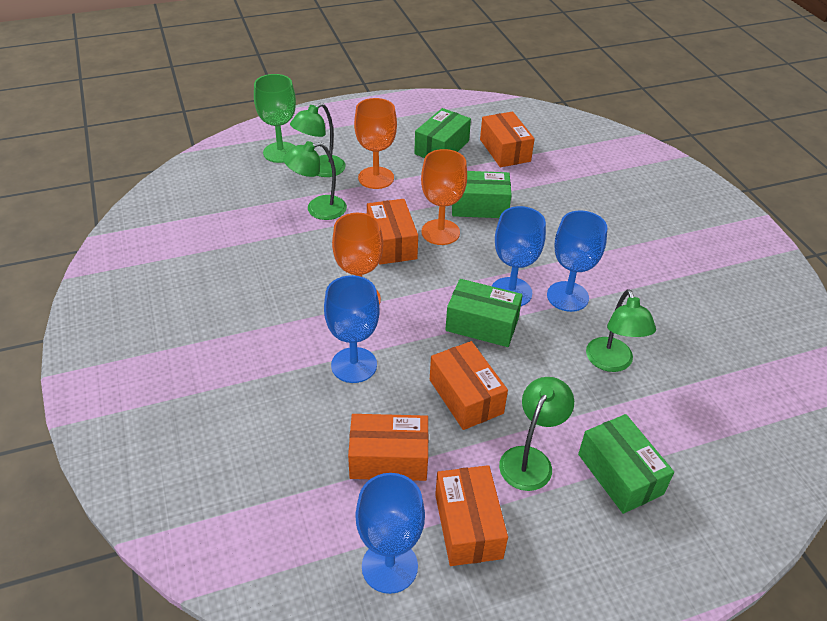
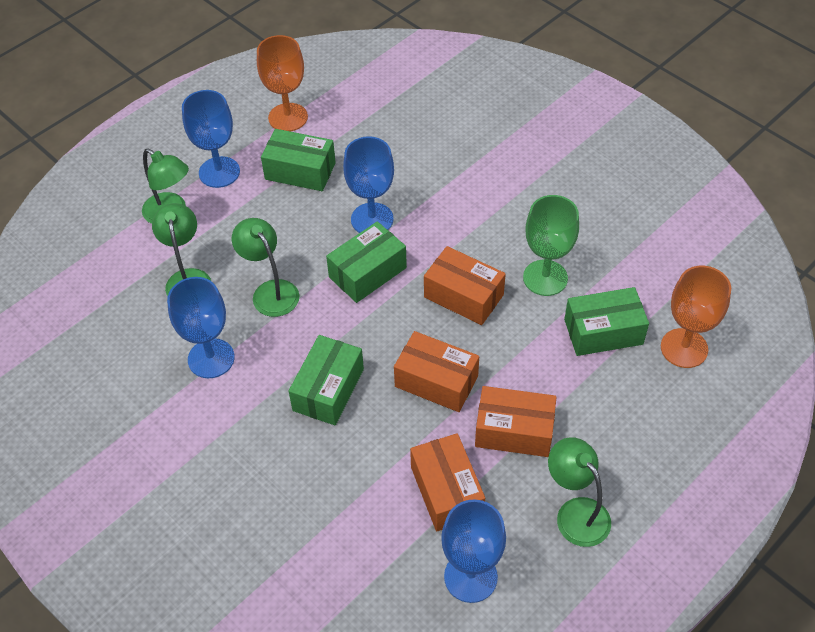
orange box: [348,414,429,481] [367,199,418,265] [430,341,508,430] [435,465,508,566] [480,111,535,167] = 5 -> [394,331,479,412] [410,433,485,531] [424,246,506,325] [475,386,557,457] = 4
orange goblet: [332,213,383,305] [354,98,397,189] [421,149,467,245] = 3 -> [257,35,308,131] [661,266,731,368] = 2

